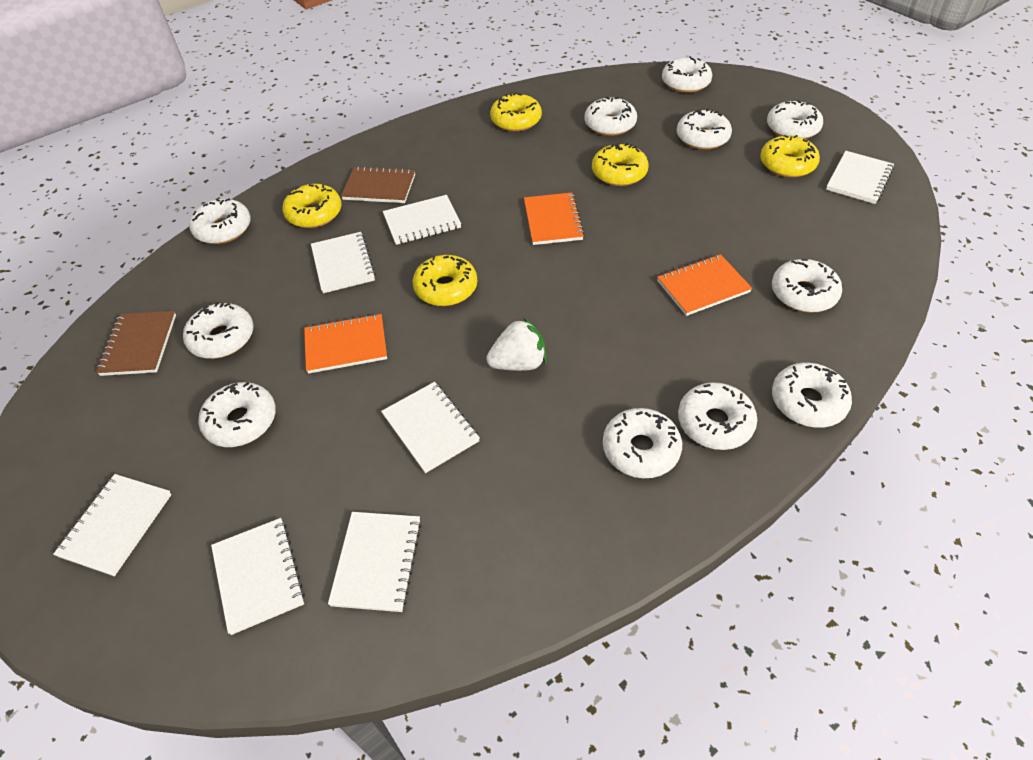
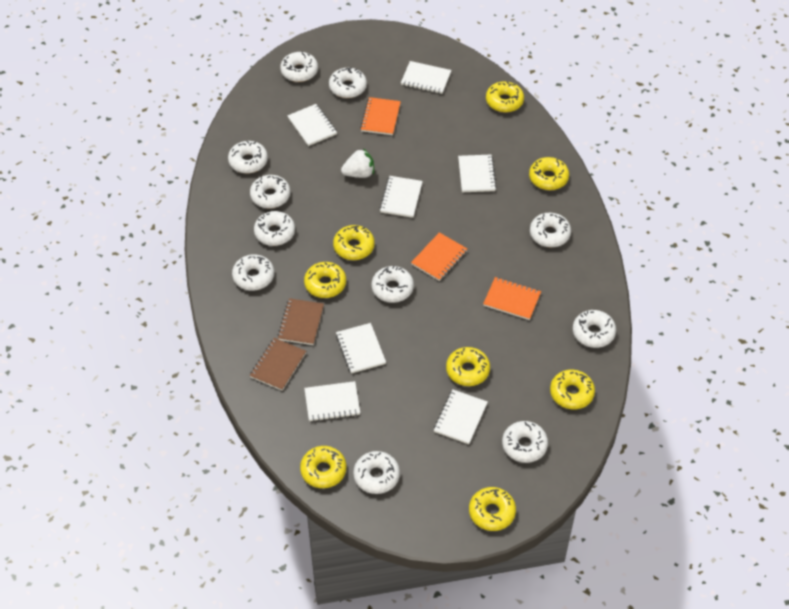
yellow donut: [282,184,342,228] [413,255,477,306] [490,93,542,132] [592,143,649,186] [760,135,820,178] = 5 -> [300,446,346,488] [304,262,346,298] [333,225,375,260] [446,347,490,386] [469,487,516,531] [486,81,524,113] [529,157,569,190] [550,370,595,409] = 8

